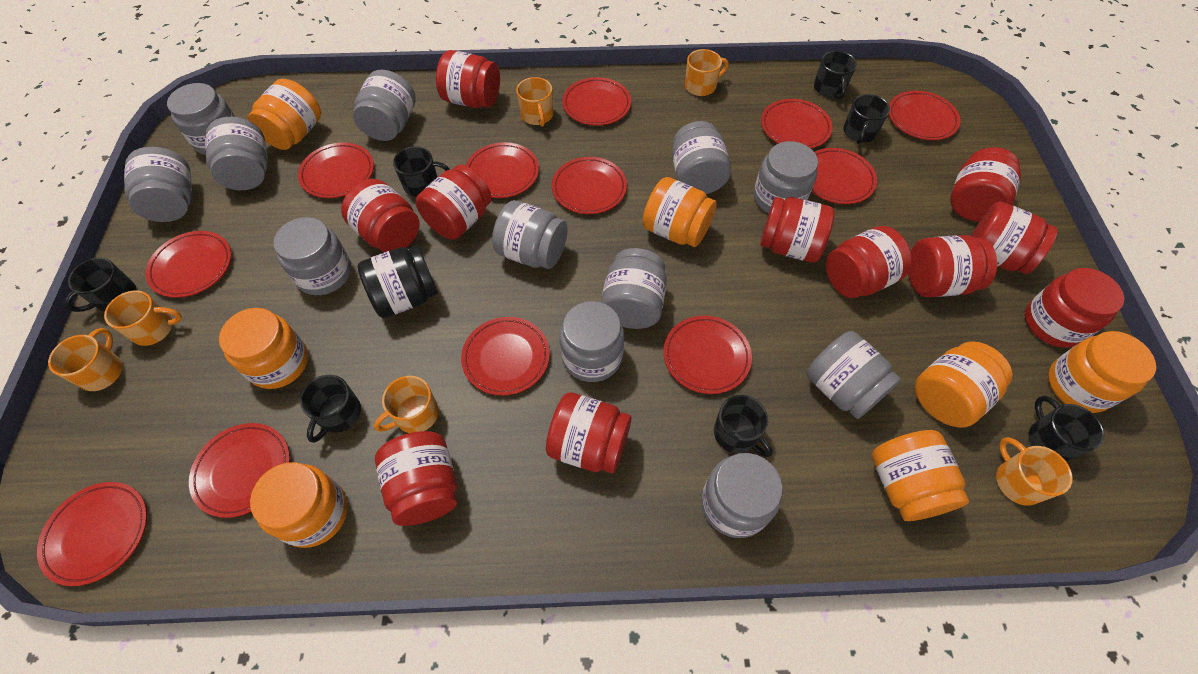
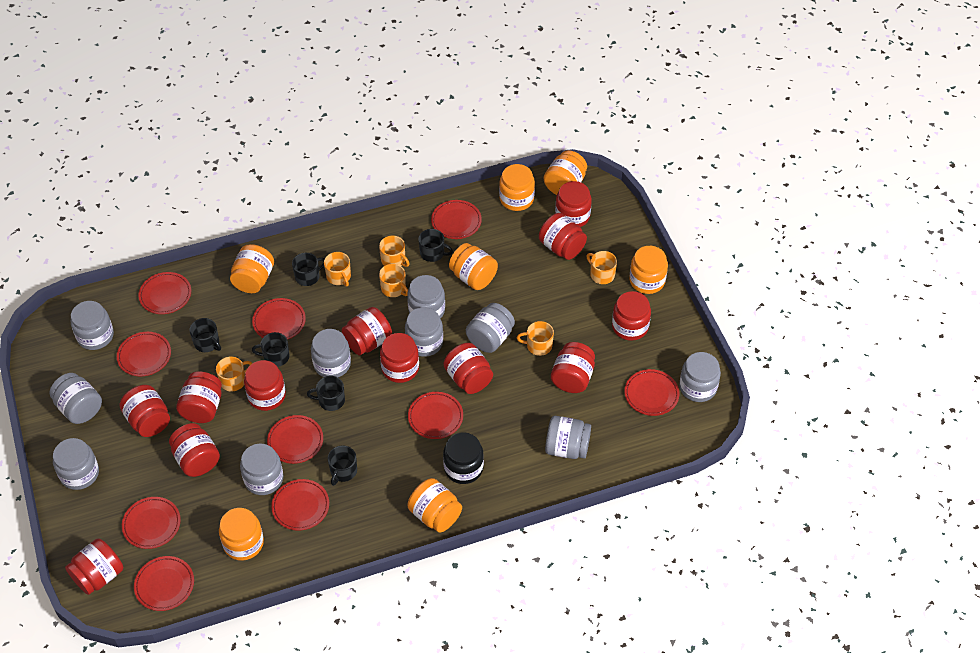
black mug: [65,257,136,312] [300,375,361,443] [393,146,450,197] [714,395,772,457] [814,51,857,99] [843,94,890,144] [1029,396,1105,462] = 7 -> [189,318,221,352] [252,332,289,367] [292,253,325,286] [307,376,345,411] [328,446,357,486] [419,229,453,262] = 6
grey jar: [124,147,192,222] [167,83,235,155] [205,117,268,190] [273,217,351,295] [353,70,416,141] [492,200,568,269] [560,301,624,382] [601,248,667,329] [672,121,731,194] [701,453,782,538] [754,141,818,213] [807,331,901,419] = 12 -> [50,373,102,424] [53,438,99,490] [71,301,114,350] [240,443,283,495] [311,329,351,377] [405,307,443,357] [407,275,445,319] [466,303,515,353] [545,416,591,459] [679,352,721,402] = 10
red jar: [341,179,419,252] [375,431,457,526] [416,165,492,240] [436,50,500,108] [546,392,632,473] [760,197,835,263] [826,226,912,298] [908,235,997,297] [950,147,1021,222] [971,201,1058,274] [1025,268,1124,348] = 11 -> [65,538,123,595] [120,385,170,437] [169,423,220,477] [176,371,222,423] [244,360,286,411] [342,307,392,355] [380,333,419,383] [443,343,493,394] [539,213,587,260] [551,342,595,393] [555,181,592,227] [612,291,651,341] = 12
red plate: [37,482,147,586] [146,231,231,298] [189,423,290,518] [298,142,374,198] [461,317,550,396] [466,142,539,198] [552,157,627,214] [562,77,631,126] [663,316,752,394] [761,99,832,148] [811,148,877,204] [889,91,960,141] = 12 -> [117,332,171,376] [122,497,181,549] [134,556,194,611] [138,272,191,314] [252,298,306,340] [267,415,323,464] [271,479,329,531] [408,392,463,439] [431,200,482,239] [624,369,680,416] = 10

